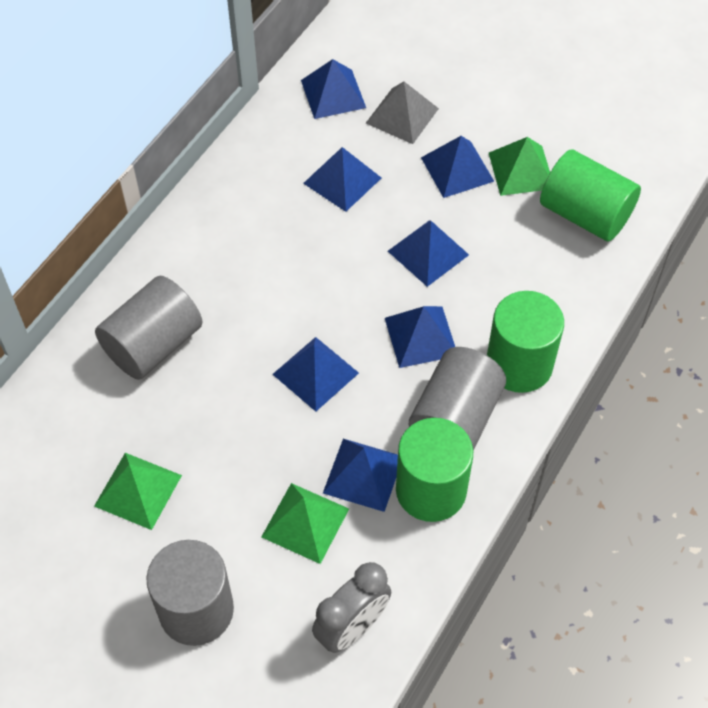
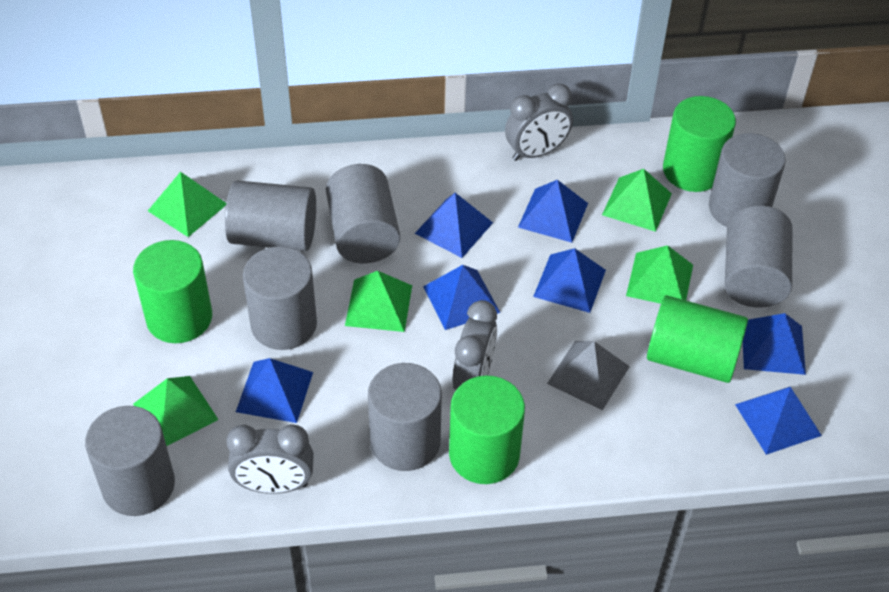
green cylinder: [396,418,473,522] [487,291,564,393] [540,149,641,241] = 3 -> [133,240,212,343] [449,375,525,484] [647,295,748,383] [663,96,736,192] = 4
green pyramid: [94,453,182,530] [261,483,349,564] [489,137,550,196] = 3 -> [133,376,219,446] [148,172,226,237] [345,271,412,332] [602,169,672,232] [626,245,693,304] = 5
grey clock: [312,562,392,653] = 1 -> [226,424,314,494] [453,300,497,390] [505,84,573,161] = 3
grey cylinder: [95,276,202,380] [146,540,234,646] [409,347,506,450] = 3 -> [85,406,175,516] [225,180,316,251] [243,246,317,350] [326,164,400,264] [368,363,442,471] [709,133,786,227] [725,206,792,308] = 7

